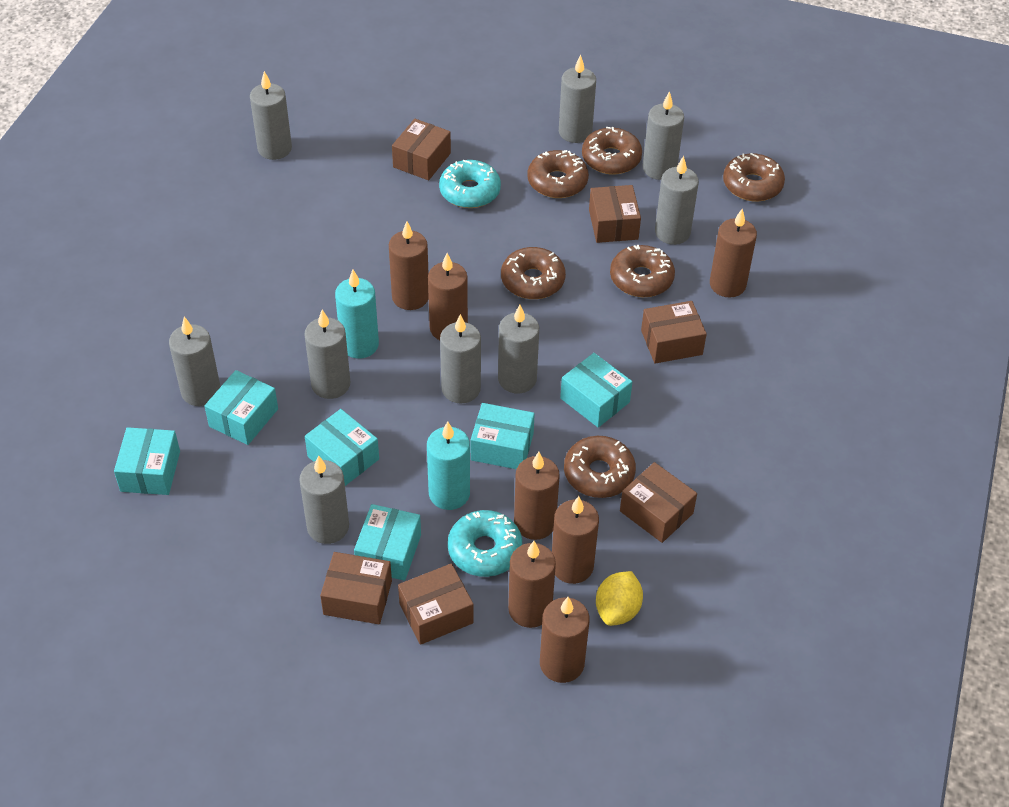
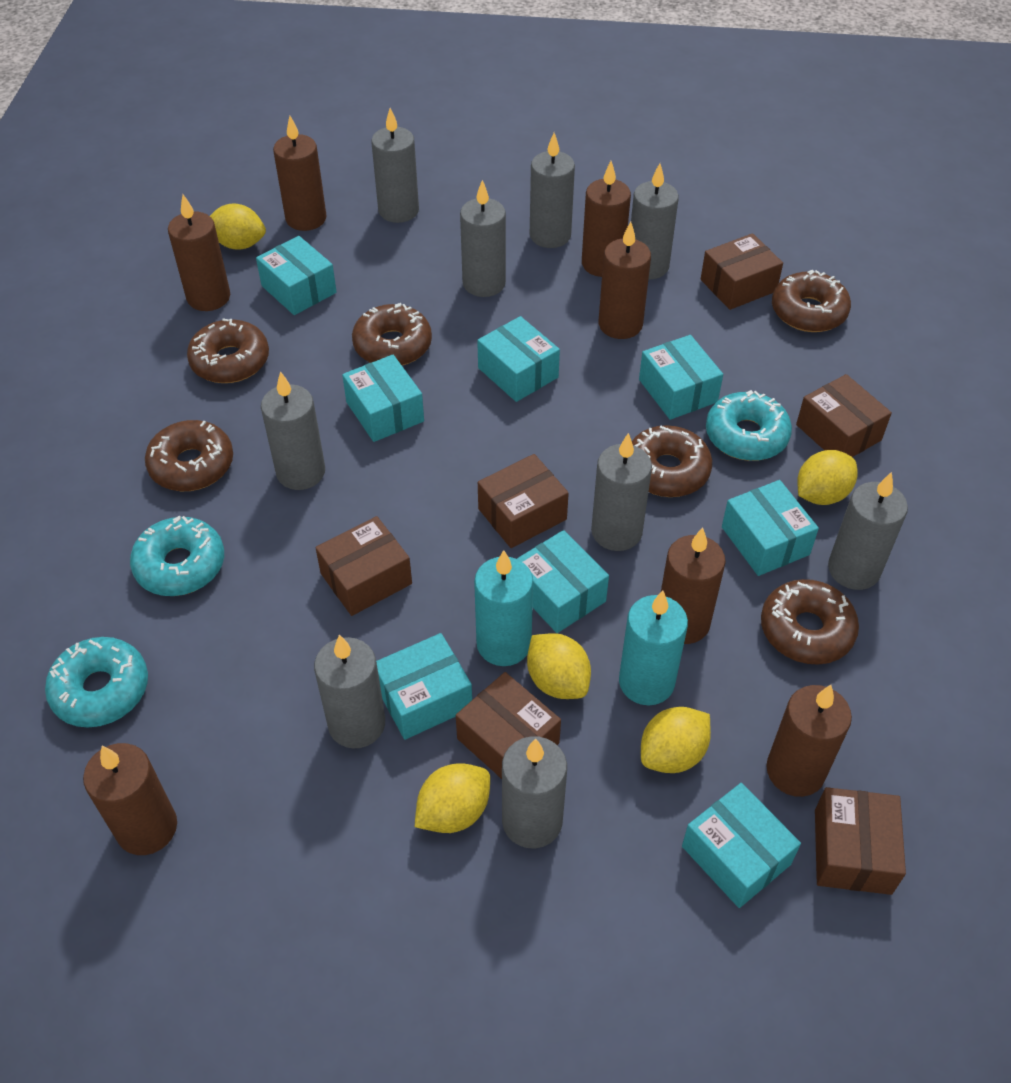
turquoise box: [114,427,180,495] [204,370,278,445] [305,409,379,486] [354,504,421,581] [471,403,535,469] [560,353,632,428] = 6 -> [256,236,337,315] [342,355,424,442] [376,633,472,740] [477,316,560,402] [517,530,609,633] [639,335,723,420] [682,783,801,908] [722,480,819,576] = 8
turquoise donut: [439,160,501,208] [448,510,522,577] = 2 -> [45,637,148,728] [130,515,224,596] [706,390,792,461] = 3
yellow lemon: [596,571,643,626] = 1 -> [210,203,266,250] [415,763,490,833] [527,633,591,699] [641,707,711,773] [797,450,857,505] = 5

